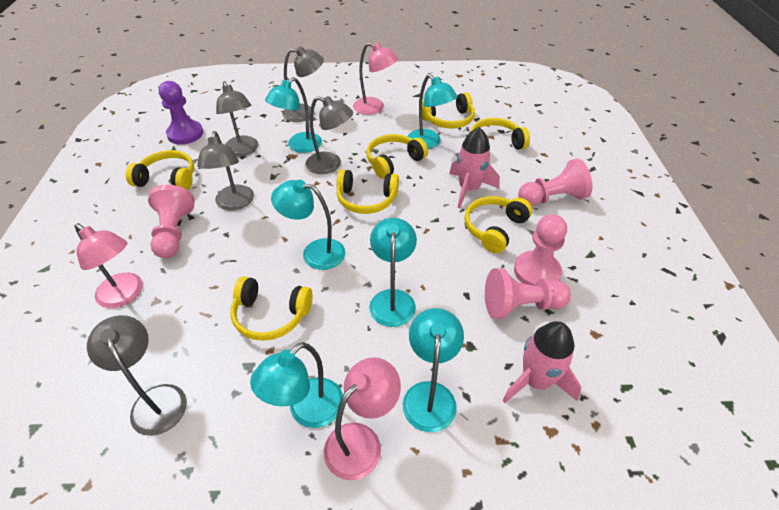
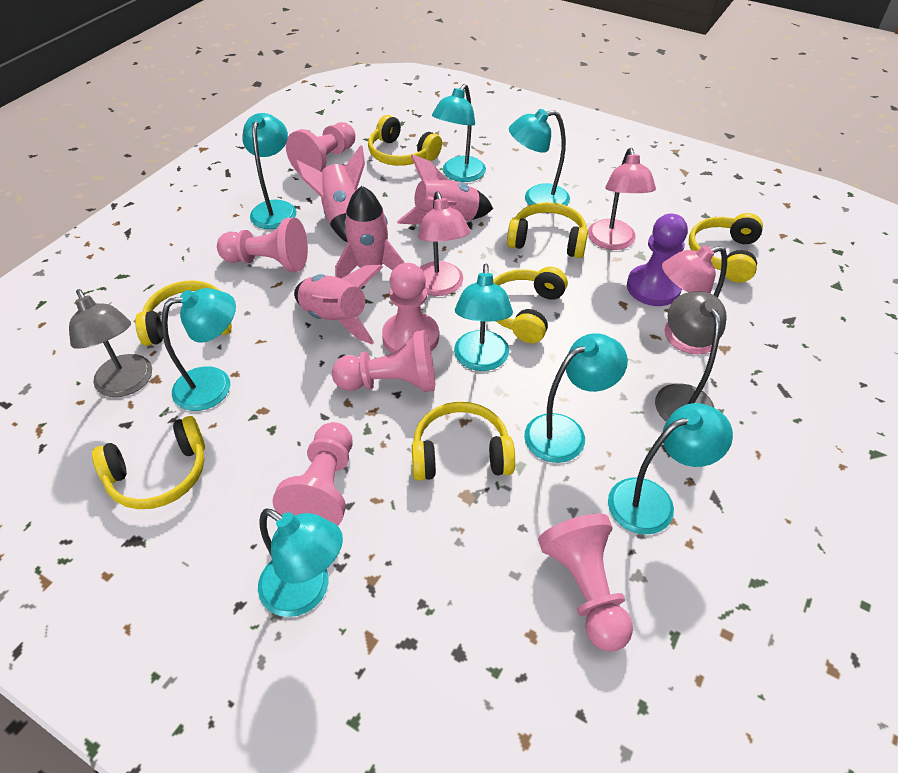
grey lamp: [87,315,187,436] [197,131,254,211] [216,81,258,157] [282,46,324,122] [305,96,353,174] = 5 -> [69,289,152,397] [655,292,727,422] = 2
pink pawn: [148,184,195,258] [485,268,571,319] [514,214,567,286] [518,158,593,206] = 4 -> [217,218,308,272] [272,422,352,526] [286,122,355,174] [332,330,435,392] [382,263,439,353] [538,513,633,652] = 6
pink rocket: [449,127,500,208] [502,321,582,403] = 2 -> [294,265,383,344] [295,145,365,242] [335,186,404,278] [397,155,493,225] = 4
turquoise lamp: [250,342,343,428] [265,77,322,153] [271,180,346,270] [369,218,417,327] [403,308,464,432] [408,74,458,149] = 6 -> [161,288,236,411] [242,113,296,229] [258,508,343,617] [432,84,486,182] [454,264,513,371] [509,109,570,206] [524,333,628,463] [608,403,733,534] = 8

